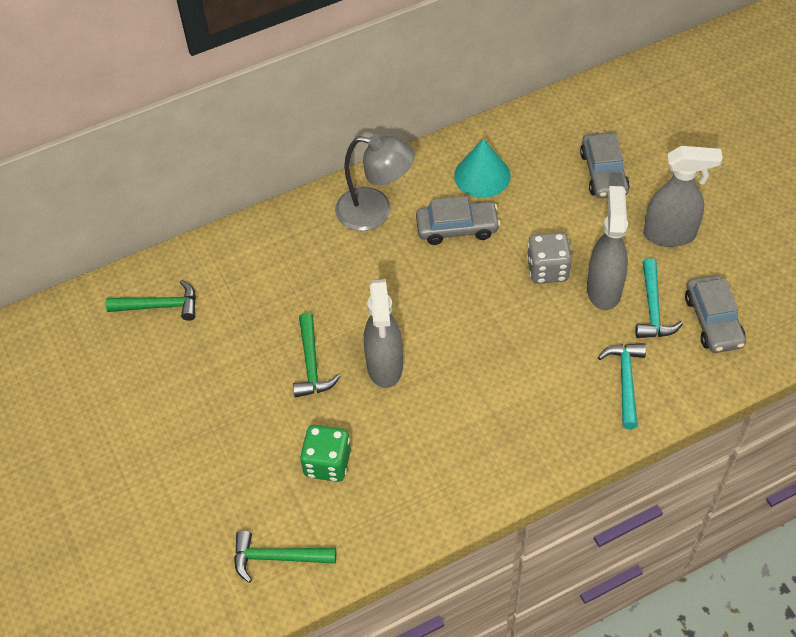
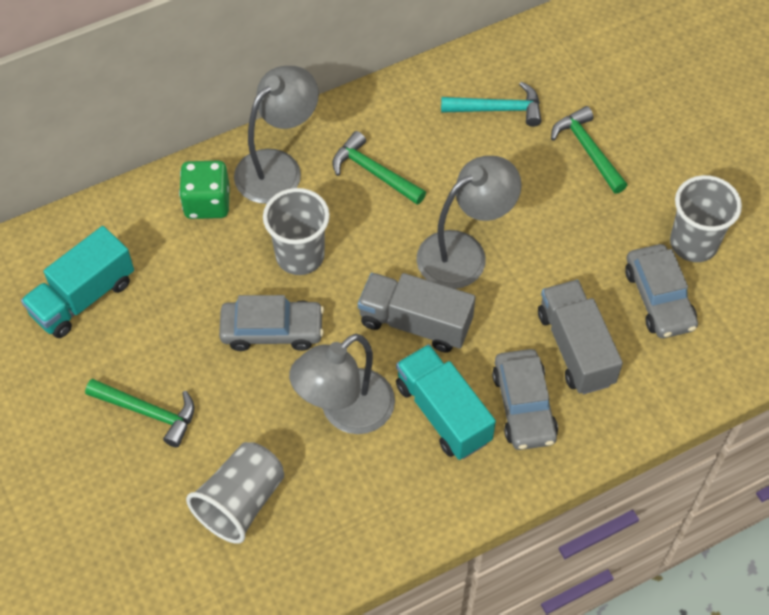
grey cup: none = 0 -> [186,442,284,544] [263,188,330,275] [670,175,742,262] = 3
grey dice: [527,232,572,284] = 1 -> none = 0
grey lamp: [335,135,415,231] = 1 -> [234,66,319,204] [289,334,395,434] [417,156,522,289] = 3
grey spray bottle: [364,279,403,388] [587,186,628,310] [644,146,723,247] = 3 -> none = 0
grey truck: none = 0 -> [358,273,475,352] [538,280,623,394] = 2
turquoise cone: [454,139,511,198] = 1 -> none = 0
turquoise hammer: [598,343,646,429] [635,259,683,338] = 2 -> [441,82,541,127] = 1
turquoise truck: none = 0 -> [21,226,134,338] [396,344,496,460] = 2

